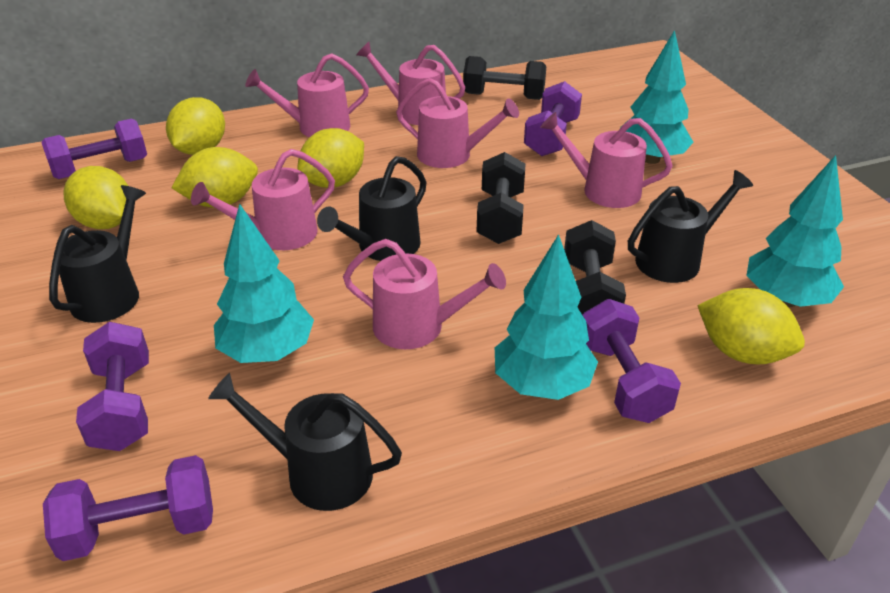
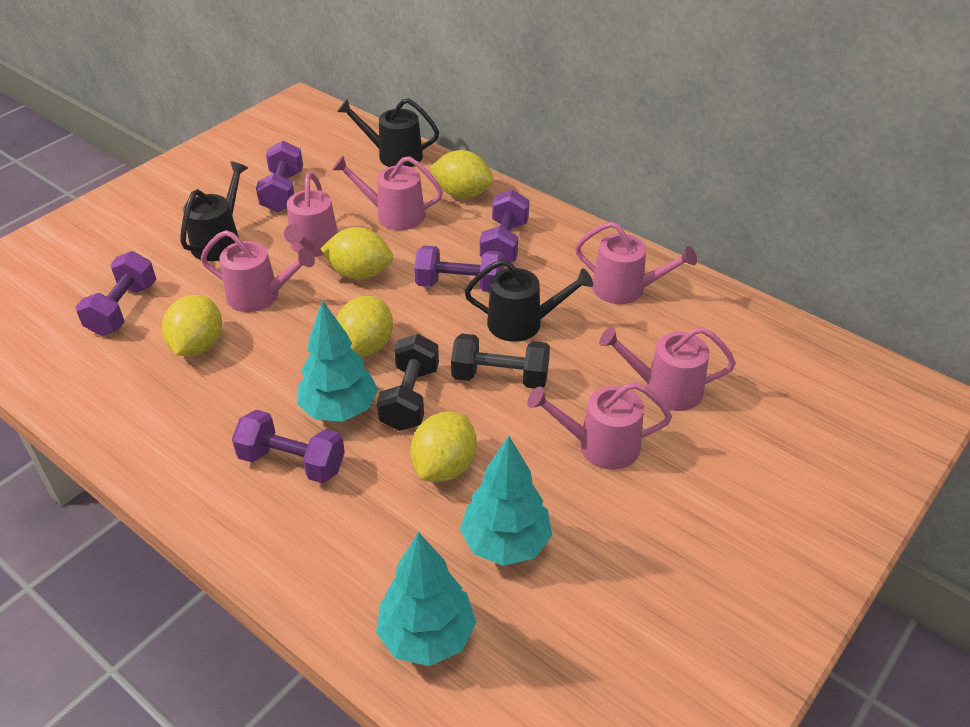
black dumbbell: [463,56,546,100] [477,152,525,244] [564,220,626,315] = 3 -> [377,334,439,431] [451,333,550,388] = 2
black watering can: [49,185,146,323] [208,373,402,511] [317,156,427,261] [628,170,753,283] = 4 -> [180,161,248,261] [337,98,439,167] [465,260,593,342] = 3
turquoise tree: [214,204,314,363] [495,234,598,400] [620,30,694,164] [746,155,844,307] = 4 -> [297,300,378,422] [376,532,476,666] [460,436,552,566] = 3

